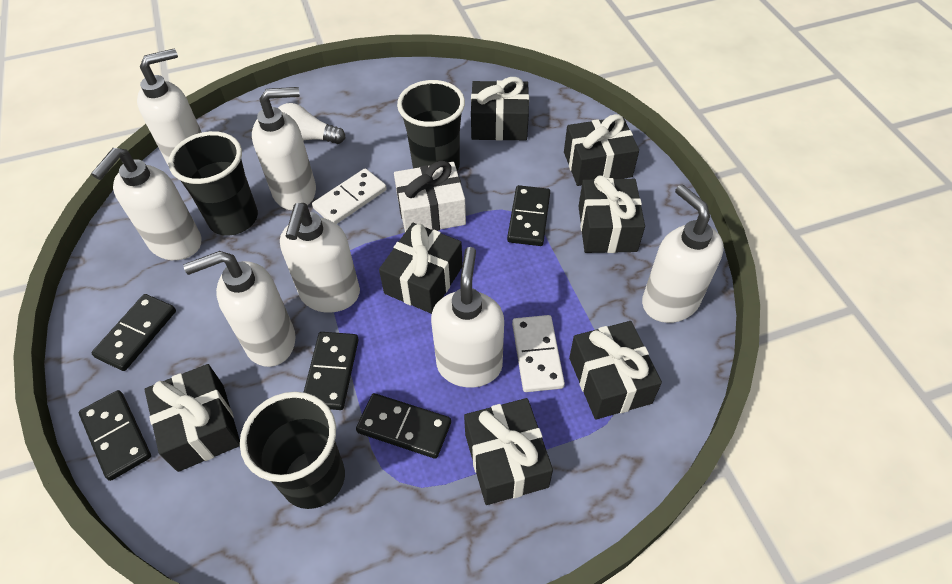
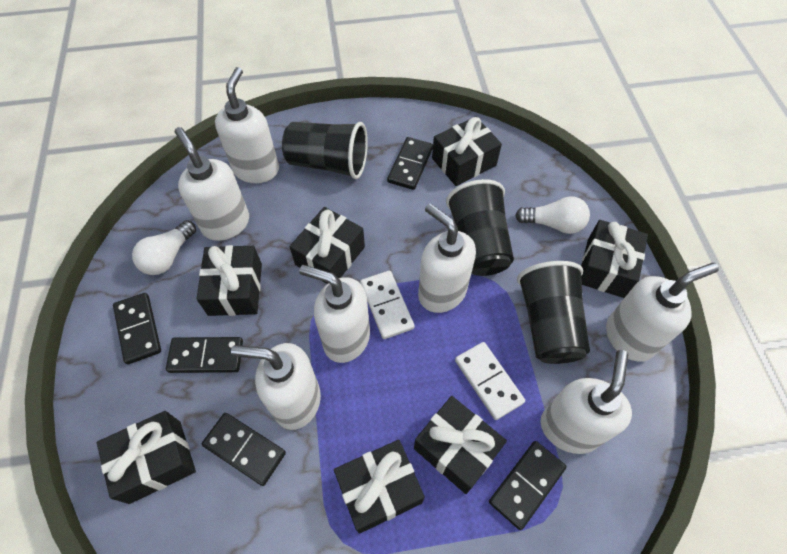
white gift: [394,161,466,232] = 1 -> none = 0
white light bulb: [278,103,346,144] = 1 -> [132,220,196,275] [515,196,590,234] = 2

